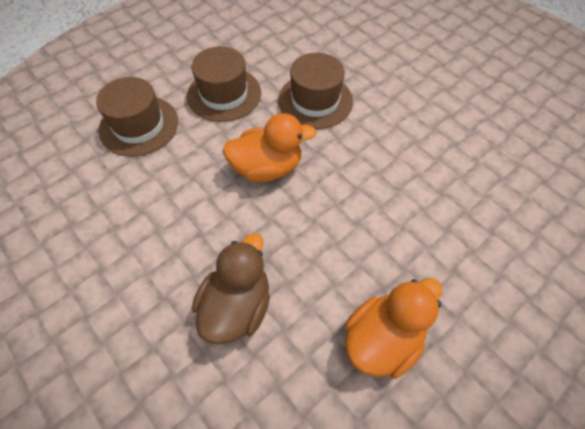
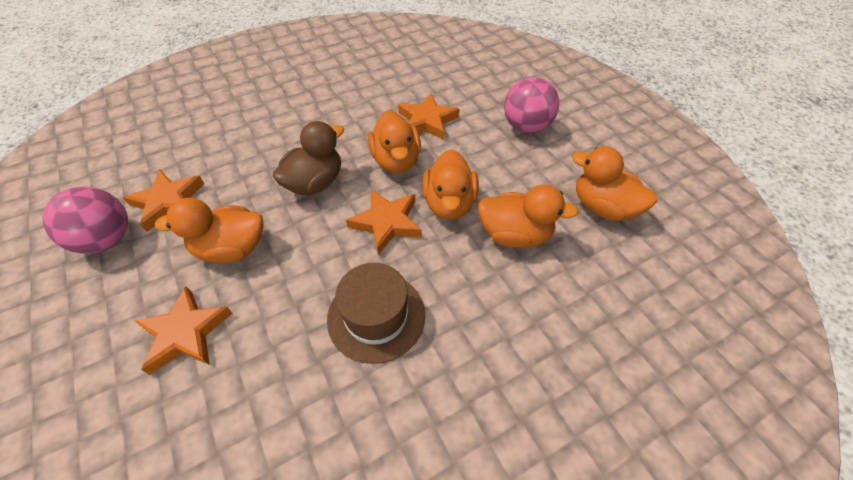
brown hat: [96,77,178,156] [187,46,261,122] [278,53,353,129] = 3 -> [327,263,425,364] = 1
orange duck: [222,113,317,182] [345,278,442,379] = 2 -> [155,198,264,263] [368,110,421,173] [422,149,479,220] [478,185,578,248] [572,147,657,221] = 5
orange star: none = 0 -> [123,170,204,232] [135,286,233,375] [346,189,422,255] [398,94,460,140] = 4
pink ball: none = 0 -> [42,187,128,254] [504,77,559,133] = 2

